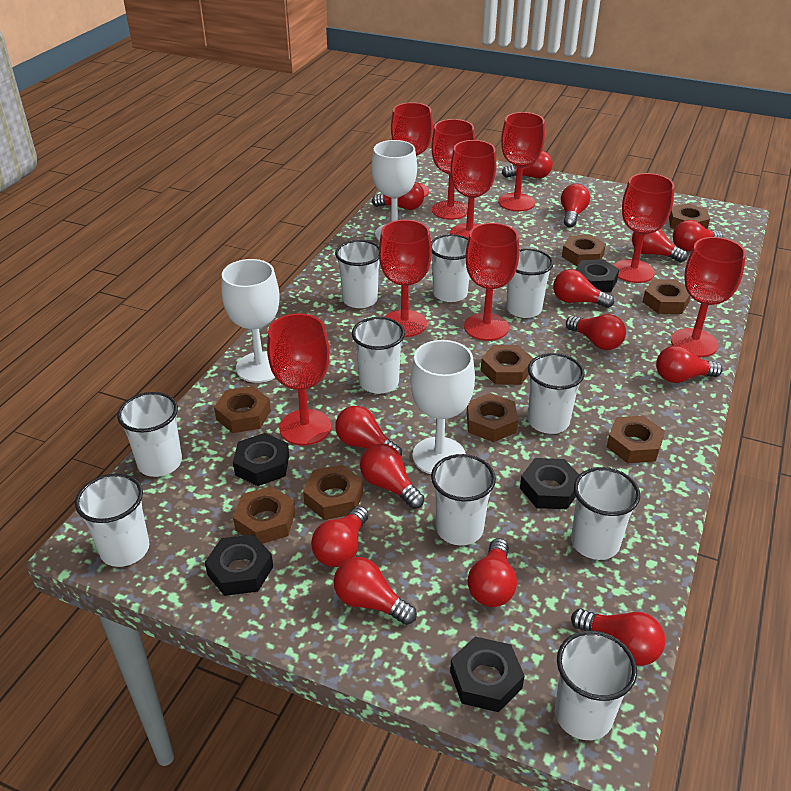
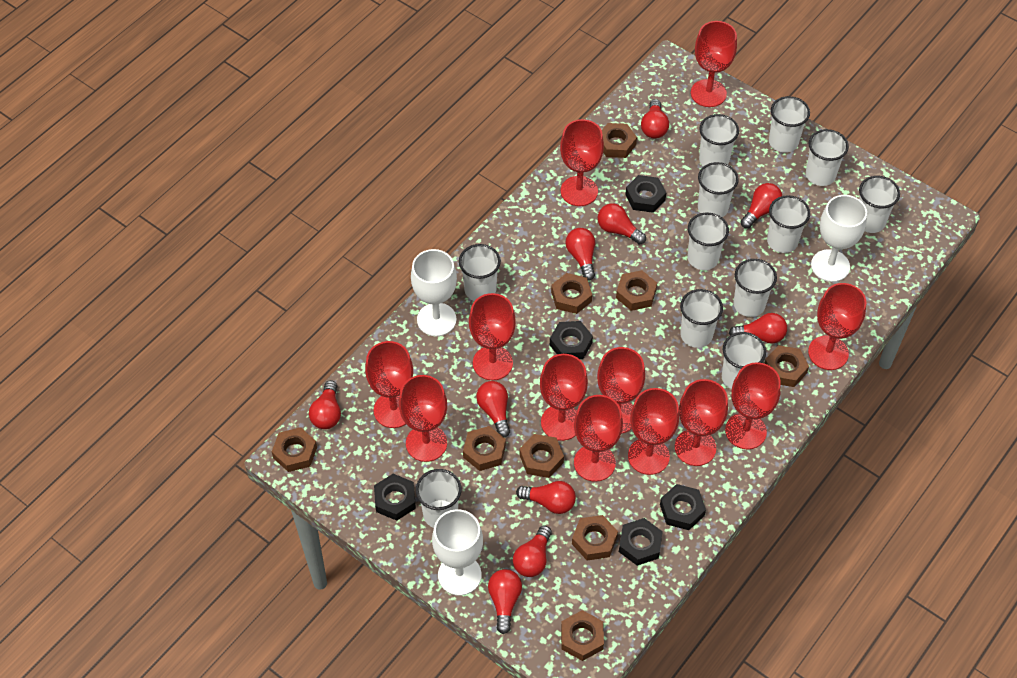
red goblet: [267,314,331,445] [379,220,432,337] [391,102,433,197] [431,119,475,220] [450,140,496,238] [464,223,520,341] [498,112,545,212] [614,173,674,283] [671,237,746,357] = 9 -> [365,341,413,428] [399,375,447,462] [469,293,516,380] [540,354,588,441] [560,119,604,206] [574,395,623,482] [597,347,645,434] [628,388,679,475] [675,379,728,466] [691,21,737,107] [725,362,781,449] [808,283,866,370] = 12
red light bulb: [311,506,369,567] [334,557,417,625] [335,406,402,457] [360,444,424,509] [372,182,424,210] [468,538,517,607] [502,151,553,179] [553,269,614,308] [561,184,590,227] [566,314,626,350] [571,608,665,666] [632,229,688,262] [656,345,723,383] [673,220,723,251] = 14 -> [309,380,341,429] [476,381,510,438] [488,569,522,634] [513,525,552,577] [516,481,576,514] [566,228,595,280] [598,203,646,245] [641,99,669,139] [729,313,787,344] [741,183,782,229] = 10
white cup: [75,473,150,567] [117,392,182,477] [335,240,380,308] [352,317,405,394] [431,234,469,302] [431,454,496,545] [506,249,554,318] [528,353,585,434] [555,630,637,740] [571,467,640,560] = 10 -> [416,469,462,528] [459,244,501,301] [680,289,723,348] [688,212,729,270] [698,162,739,217] [699,114,739,167] [722,332,766,389] [733,259,777,317] [767,195,810,253] [769,96,810,153] [806,129,849,186] [859,176,900,233] = 12

